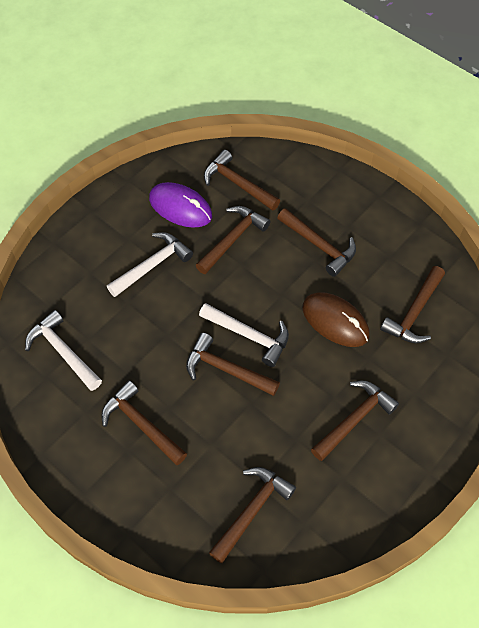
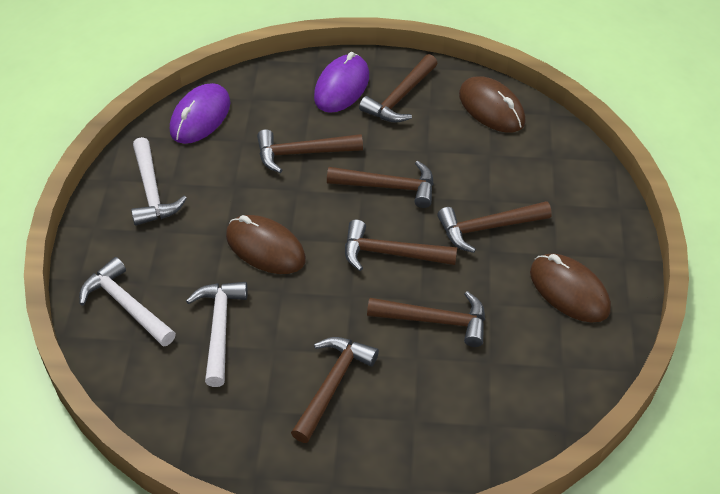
brown hammer: [101,380,187,465] [186,333,280,396] [196,206,270,274] [204,150,280,211] [209,467,296,563] [277,208,356,277] [311,380,399,461] [380,266,445,343] = 8 -> [257,129,363,173] [291,337,379,443] [327,161,434,208] [345,219,457,271] [359,54,438,123] [367,291,485,347] [437,201,552,253] = 7
brown mouse: [302,292,369,347] = 1 -> [226,215,306,274] [459,76,526,133] [530,253,611,322] = 3
purple mouse: [149,182,212,228] = 1 -> [170,83,230,144] [314,52,369,113] = 2

